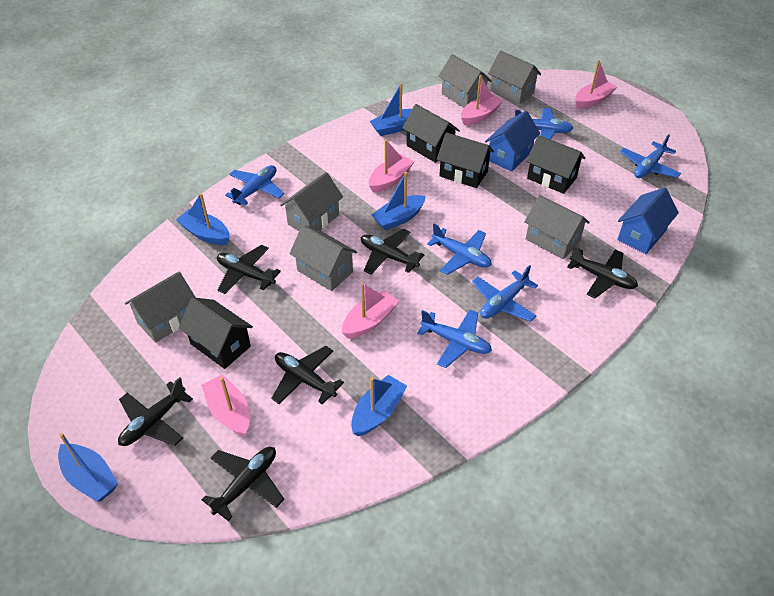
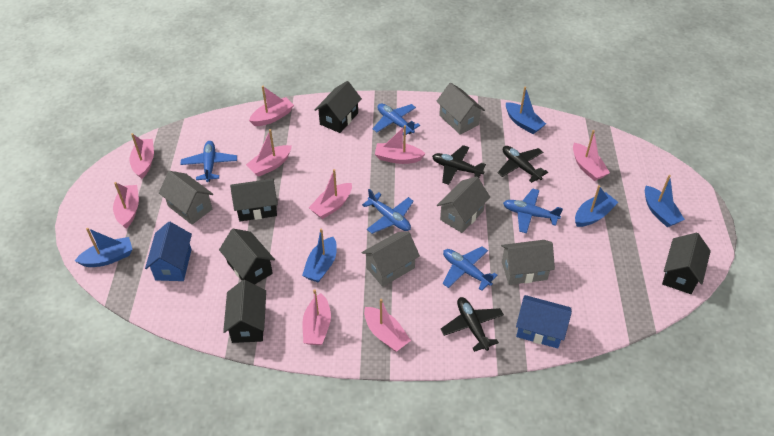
black house: [179,297,253,369] [402,104,460,163] [437,132,494,188] [526,135,585,194] = 4 -> [219,229,275,284] [223,280,266,343] [230,179,277,221] [315,81,362,133] [662,233,711,294] = 5
black plane: [118,377,193,446] [202,447,284,521] [217,245,281,294] [271,346,344,405] [361,229,424,274] [567,246,638,298] = 6 -> [432,145,486,185] [441,297,504,352] [498,146,548,183] = 3
blue plane: [225,165,284,206] [417,310,492,368] [427,224,492,275] [472,265,538,322] [515,108,573,140] [620,134,681,178] = 6 -> [181,141,237,182] [362,189,414,234] [372,103,420,135] [442,246,498,291] [503,188,563,233] = 5
grey house: [125,272,196,343] [280,172,343,231] [289,225,357,291] [439,54,492,108] [488,51,541,104] [524,195,590,259] = 6 -> [159,171,213,225] [362,232,420,287] [436,83,485,135] [437,176,490,233] [501,240,555,285] = 5
pink boat: [201,374,250,436] [342,283,399,338] [369,140,414,193] [461,75,503,125] [575,60,617,109] = 5 -> [113,182,139,229] [130,133,154,179] [246,129,292,177] [249,86,294,126] [302,289,331,345] [309,169,352,219] [364,299,411,352] [375,125,425,164] [573,130,610,181] = 9

